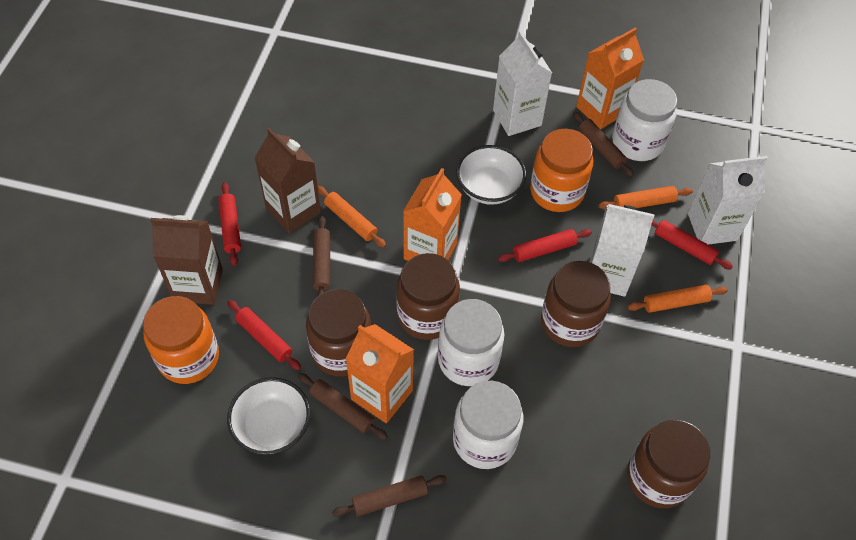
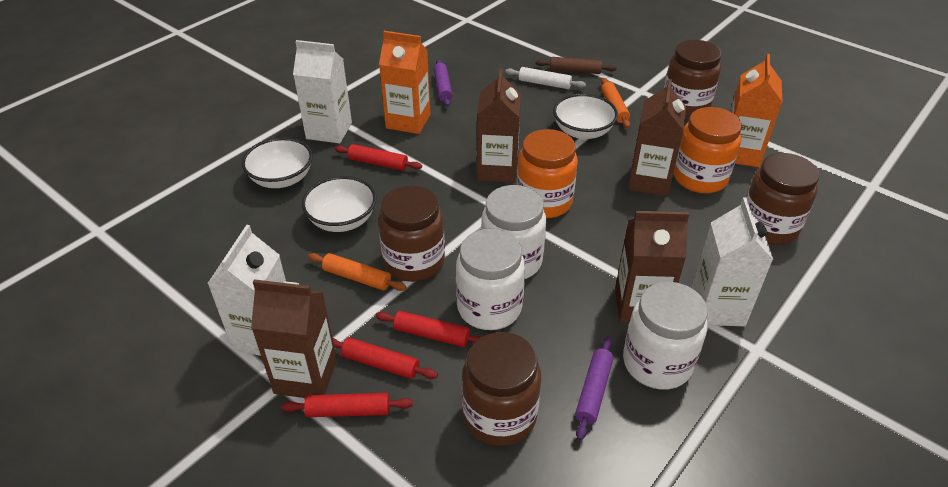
brown carton: [150,215,223,305] [254,127,321,233] = 2 -> [251,279,337,398] [477,69,521,183] [615,211,690,323] [628,79,686,196] = 4
brown rolling pin: [298,373,388,440] [313,216,330,297] [332,475,447,517] [573,112,634,177] = 4 -> [536,57,617,74] = 1
orange carton: [346,324,414,423] [403,168,462,261] [576,27,644,129] = 3 -> [379,31,431,134] [730,54,782,167] = 2
orange rolling pin: [318,186,386,248] [599,186,693,209] [628,285,728,313] = 3 -> [308,253,407,291] [601,78,630,128] = 2
purple rolling pin: none = 0 -> [434,59,453,107] [575,336,614,440] = 2
white bowl: [227,377,310,455] [456,145,526,205] = 2 -> [242,137,313,188] [302,176,377,232] [553,94,618,140] = 3
white rolling pin: none = 0 -> [505,67,586,89] = 1

